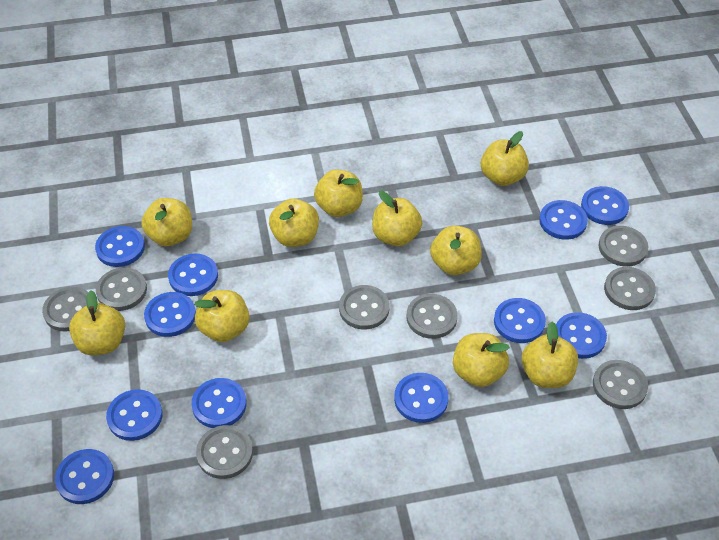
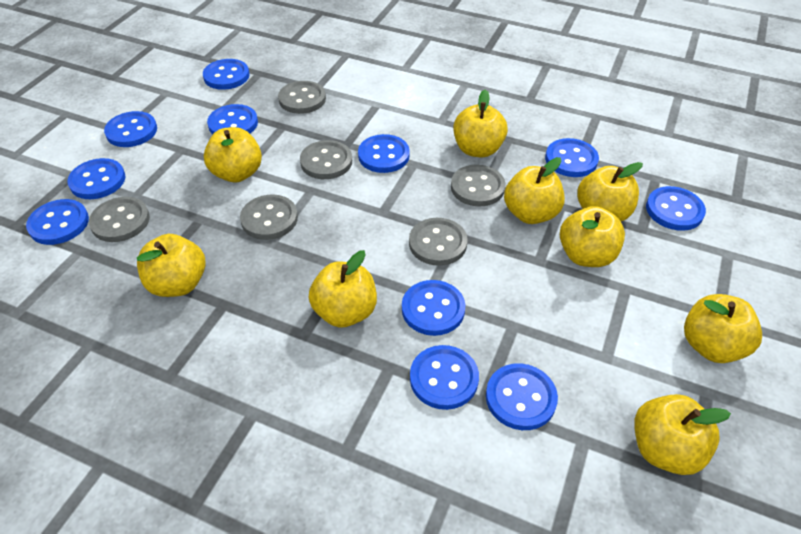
grey button: [42,287,88,332] [96,267,147,311] [196,425,253,479] [339,285,389,329] [407,294,458,339] [593,360,648,409] [598,226,648,267] [604,267,656,310] = 8 -> [89,197,150,242] [240,195,298,240] [278,81,326,114] [300,140,352,179] [409,218,468,266] [451,165,505,206] = 6
yellow apple: [69,290,125,355] [142,198,192,246] [194,290,250,342] [269,198,319,247] [314,169,363,217] [372,191,422,246] [430,226,482,275] [453,333,510,387] [481,131,529,186] [522,322,578,388] = 10 -> [137,234,205,297] [204,127,262,182] [309,250,377,328] [453,89,508,157] [504,157,565,224] [560,206,625,267] [577,162,643,221] [634,394,731,475] [684,294,762,363] = 9

